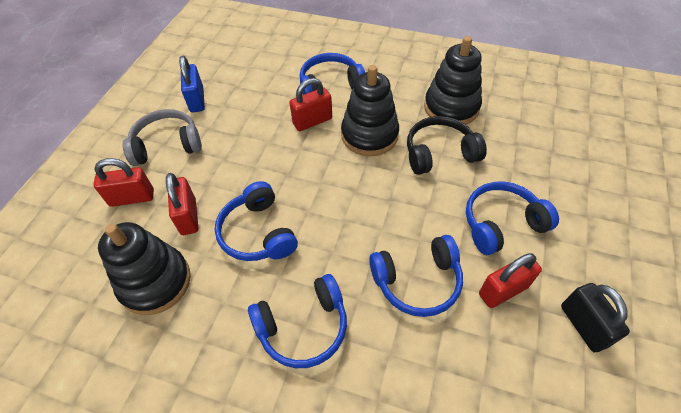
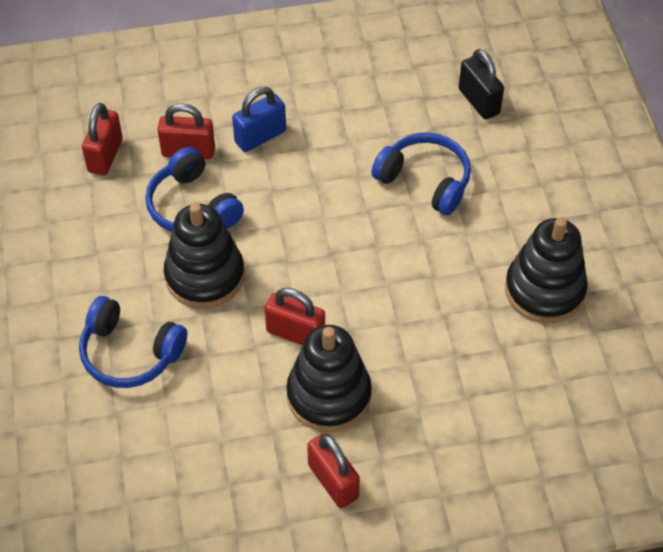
black headphones: [407,116,487,175] = 1 -> none = 0
blue headphones: [214,181,298,261] [248,274,347,368] [300,53,365,95] [369,235,463,317] [466,182,559,255] = 5 -> [79,296,187,388] [145,147,244,232] [371,132,471,215] = 3
grey headphones: [123,109,202,166] = 1 -> none = 0

